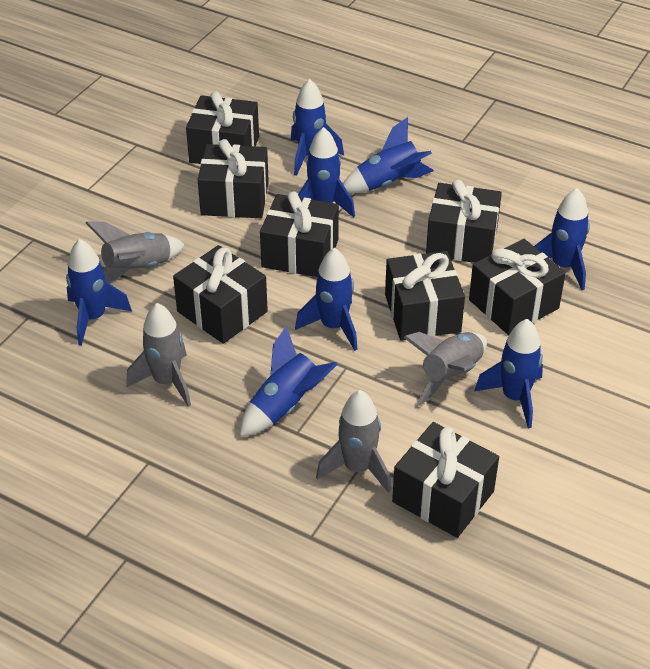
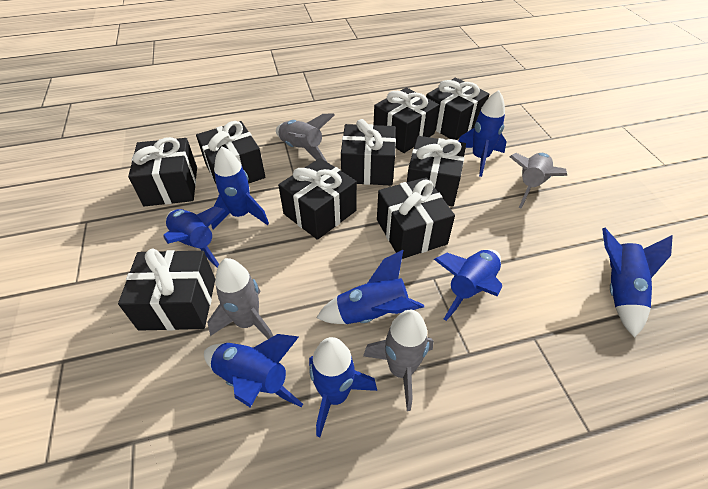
black gift: [173,245,268,344] [186,91,259,164] [198,139,269,218] [260,191,339,277] [385,251,465,341] [392,422,499,538] [426,180,502,263] [469,239,566,335] = 8 -> [118,249,215,331] [128,137,197,207] [196,121,265,184] [278,158,357,240] [341,119,396,186] [374,87,439,153] [377,177,455,259] [407,136,466,207] [426,77,489,140] = 9

